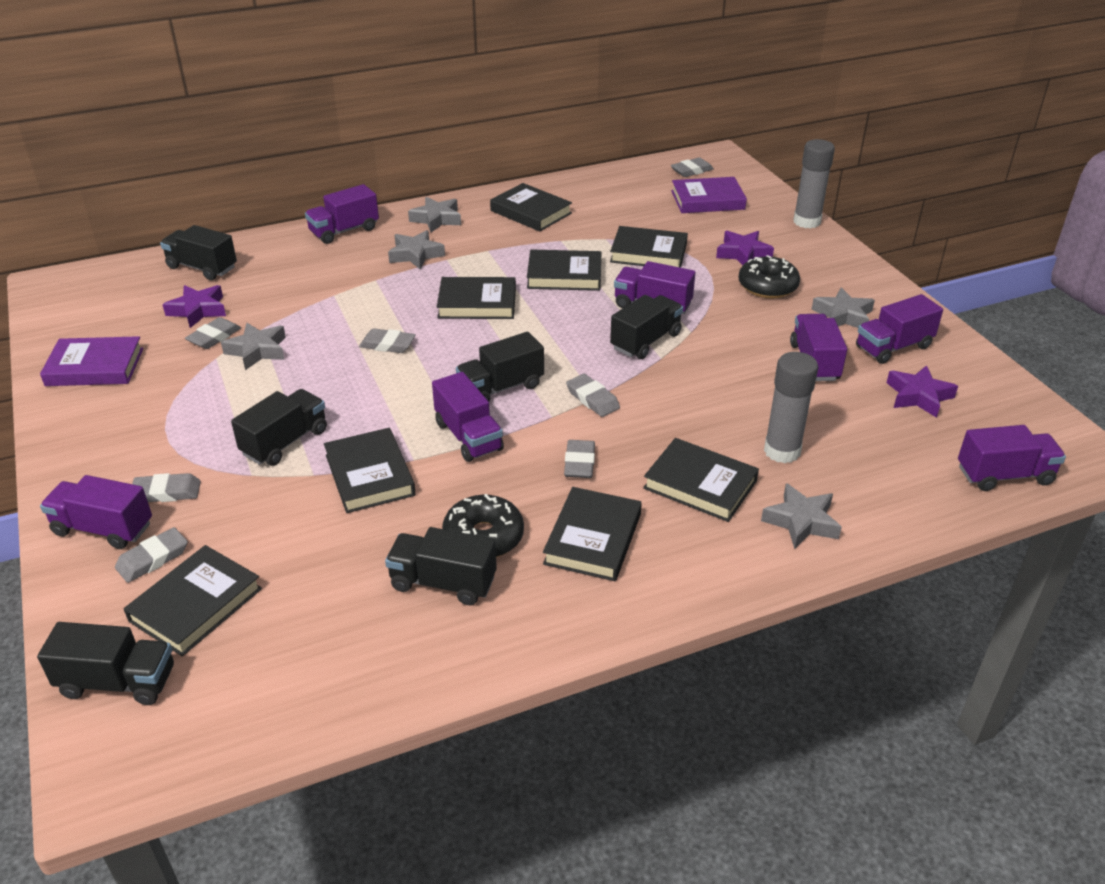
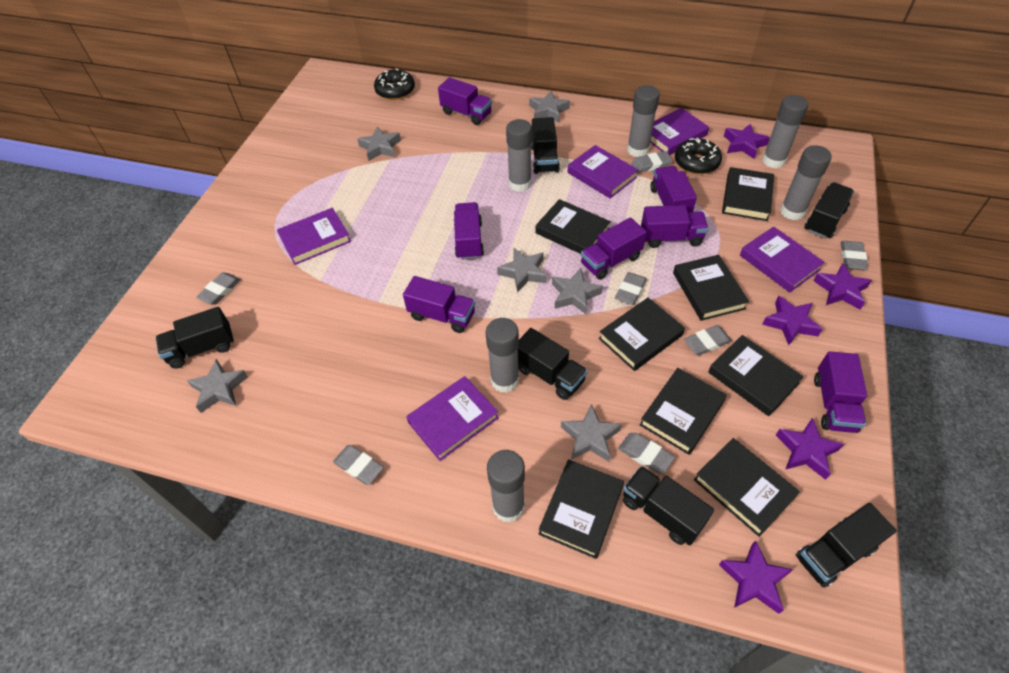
grey glue stick: [764,352,818,464] [793,139,835,229] = 2 -> [486,318,519,393] [487,450,525,523] [506,119,532,192] [627,85,660,157] [762,95,808,168] [780,145,832,220] = 6
grey star: [221,323,286,370] [388,230,445,270] [408,197,461,232] [761,483,842,549] [811,287,875,328] = 5 -> [187,359,248,413] [357,127,401,161] [497,248,547,293] [529,91,570,122] [552,268,603,314] [561,404,622,462] = 6
purple book: [40,336,143,386] [671,177,747,213] = 2 -> [277,208,351,265] [406,376,499,461] [568,145,638,199] [650,108,709,155] [740,227,825,293] = 5
purple star: [162,285,226,328] [716,231,774,265] [886,365,958,418] = 3 -> [719,540,793,614] [724,123,770,159] [762,296,823,345] [776,418,844,480] [813,263,872,310] = 5

